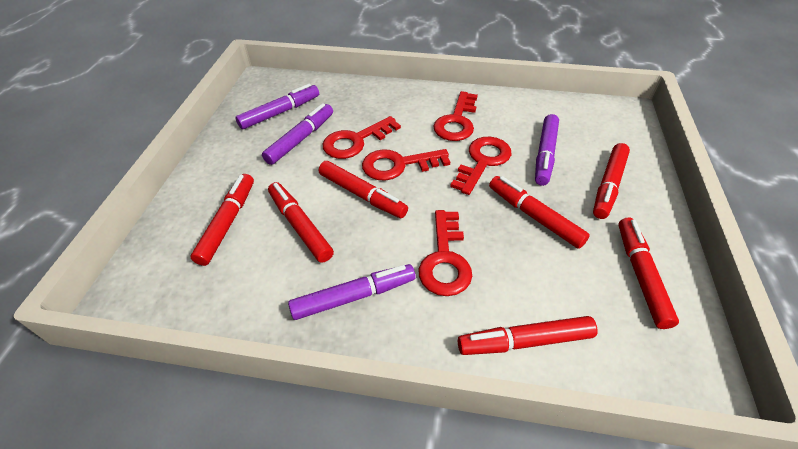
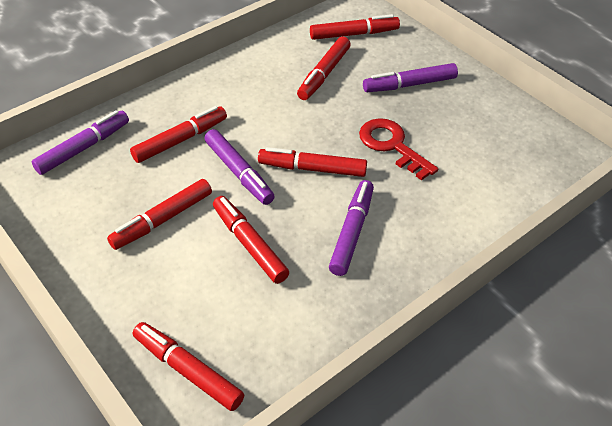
red key: [323,116,401,159] [362,149,450,181] [419,210,472,296] [433,91,478,141] [450,137,511,195] = 5 -> [359,118,438,181] = 1

